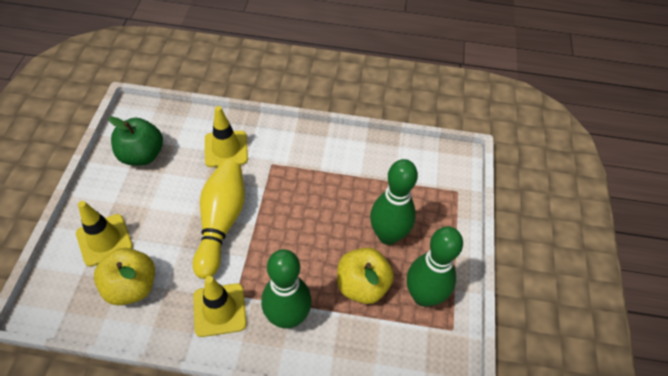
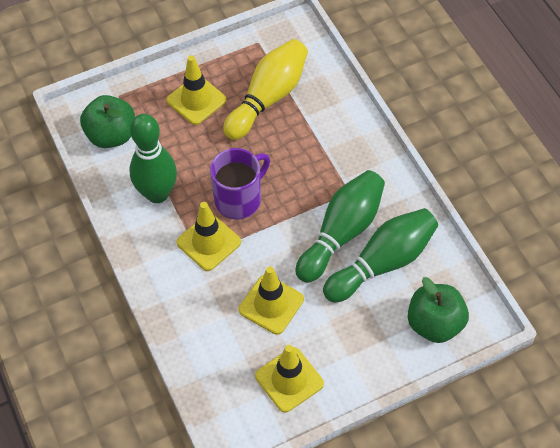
green apple: [108,116,163,166] = 1 -> [80,95,135,148] [408,277,469,343] = 2
purple mug: none = 0 -> [210,148,270,219] = 1
yellow apple: [94,248,155,305] [337,247,394,304] = 2 -> none = 0
yellow traffic cone: [76,201,133,267] [193,276,247,337] [205,106,248,167] = 3 -> [167,55,226,125] [176,202,241,271] [239,266,304,335] [255,345,324,413] = 4

